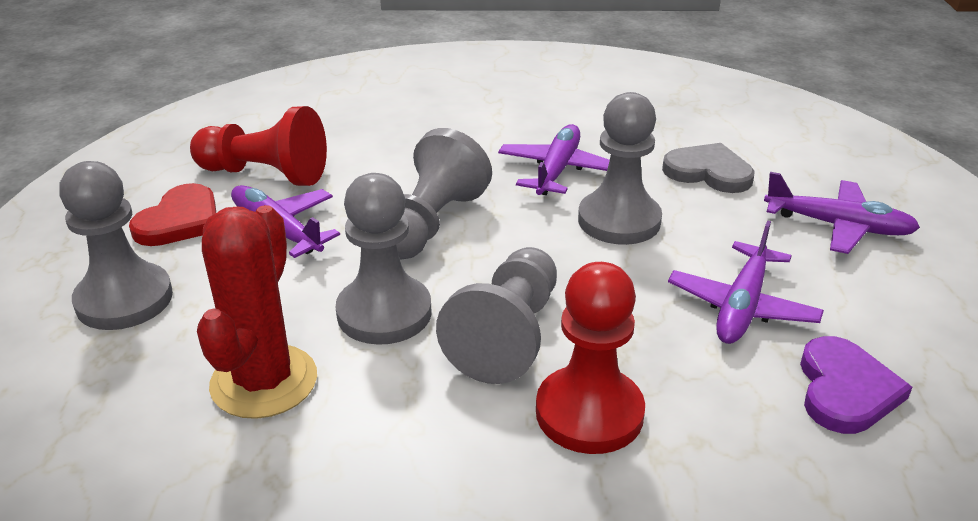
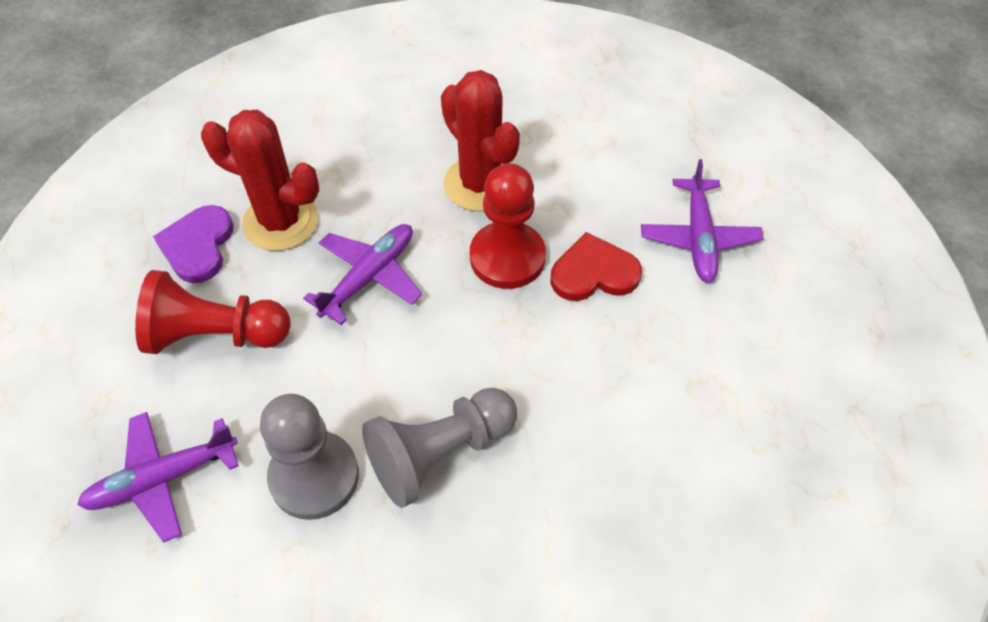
grey heart: [662,143,754,193] = 1 -> none = 0
grey pawn: [59,161,173,330] [336,173,432,345] [396,128,492,259] [436,247,557,384] [578,92,662,245] = 5 -> [260,394,359,520] [362,388,517,508] = 2
purple plane: [231,185,340,258] [498,124,610,195] [668,220,824,344] [764,172,920,254] = 4 -> [77,412,239,542] [303,224,422,325] [641,159,764,283] = 3
red cactus: [197,205,317,419] = 1 -> [201,110,319,251] [441,70,520,211] = 2

